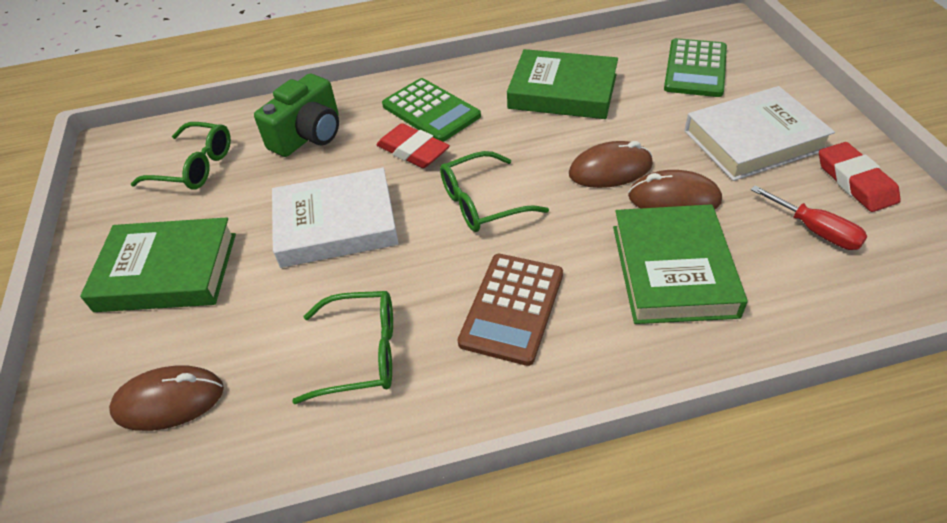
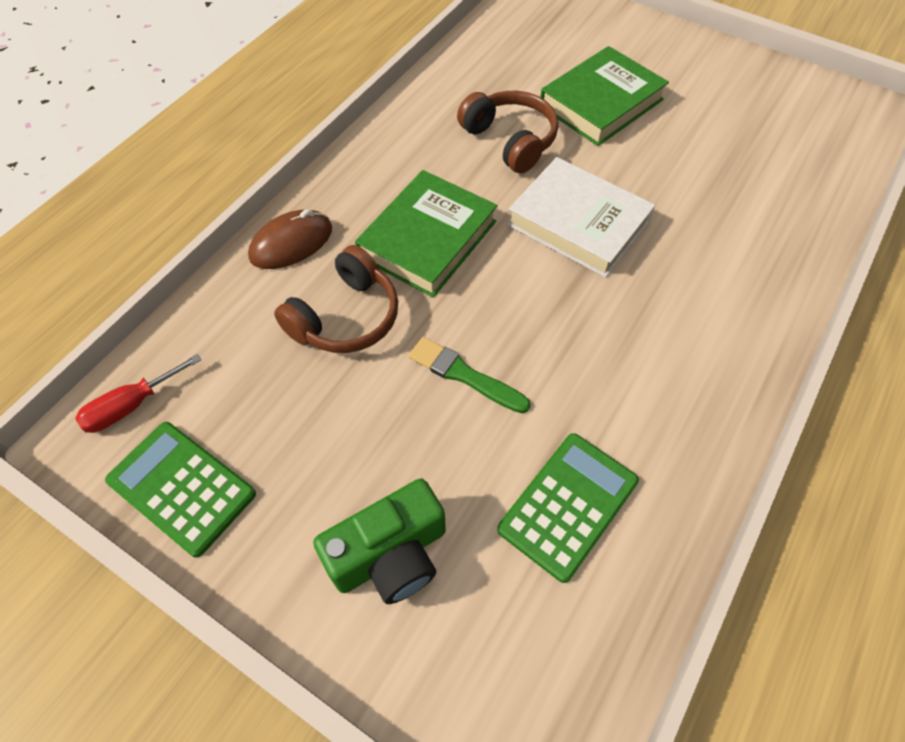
brown calculator: [458,254,563,366] = 1 -> none = 0
brown headphones: none = 0 -> [274,245,398,353] [457,91,558,174] = 2
brown mouse: [109,365,224,431] [569,141,653,188] [628,170,722,209] = 3 -> [248,209,332,269] = 1
green book: [80,217,236,312] [507,49,618,119] [613,204,748,324] = 3 -> [355,170,498,298] [540,46,669,146] = 2
green brush: none = 0 -> [409,337,530,413] = 1
green glasses: [131,122,231,190] [292,291,393,404] [440,151,549,232] = 3 -> none = 0
red eraser: [376,123,450,168] [819,142,901,212] = 2 -> none = 0
white book: [272,168,399,268] [684,86,835,181] = 2 -> [507,157,655,278] = 1

